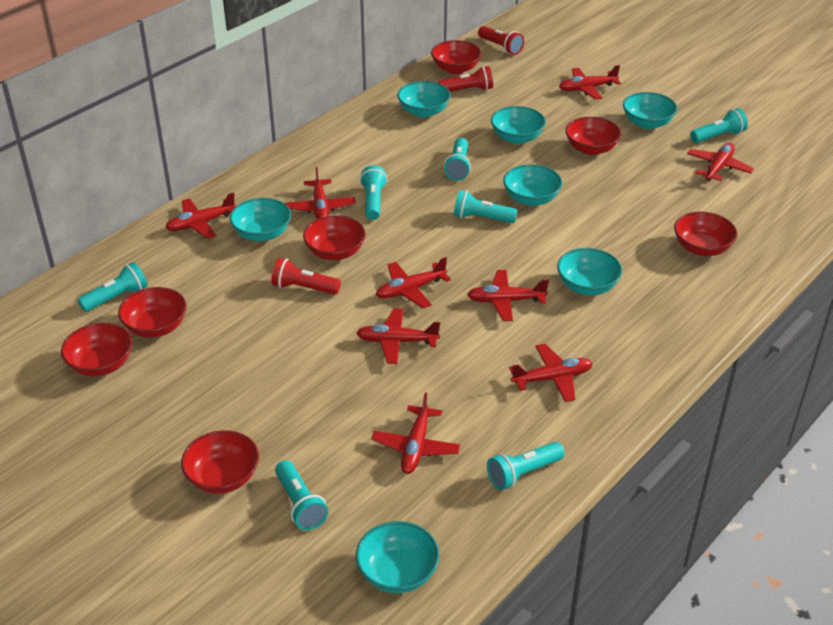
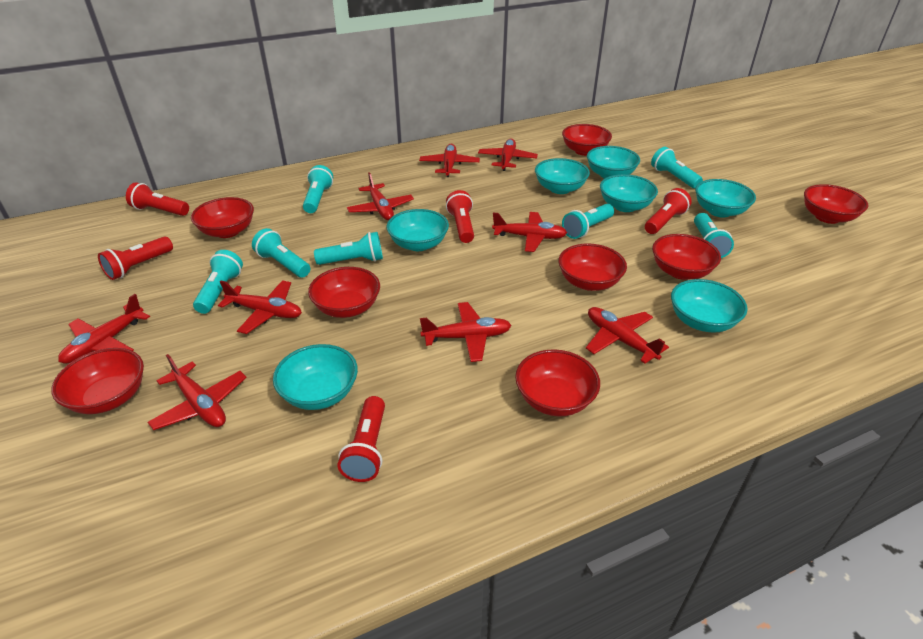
red bowl: [61,323,132,376] [118,287,187,338] [181,430,259,494] [303,215,366,260] [431,40,482,74] [565,117,621,155] [674,212,737,256] = 7 -> [51,348,144,414] [191,197,254,238] [308,267,380,318] [515,350,600,416] [558,243,627,291] [562,124,612,156] [652,234,721,280] [804,184,868,224] = 8
red flashlight: [272,258,341,294] [438,66,493,91] [478,26,524,55] = 3 -> [98,237,173,280] [126,182,189,216] [338,396,385,482] [446,190,474,243] [645,188,692,234] = 5

